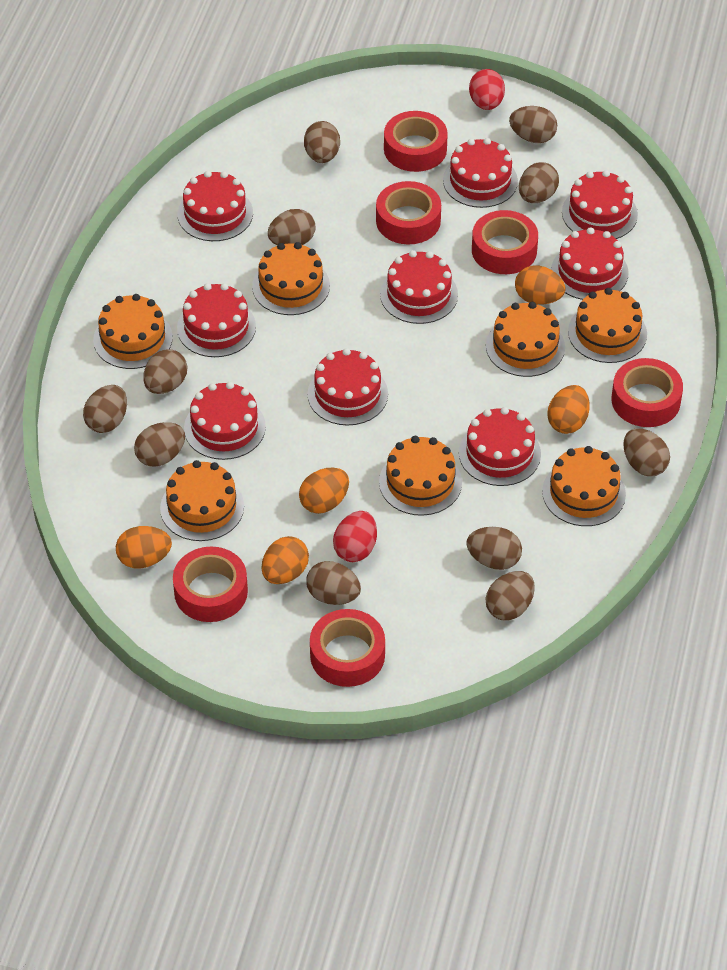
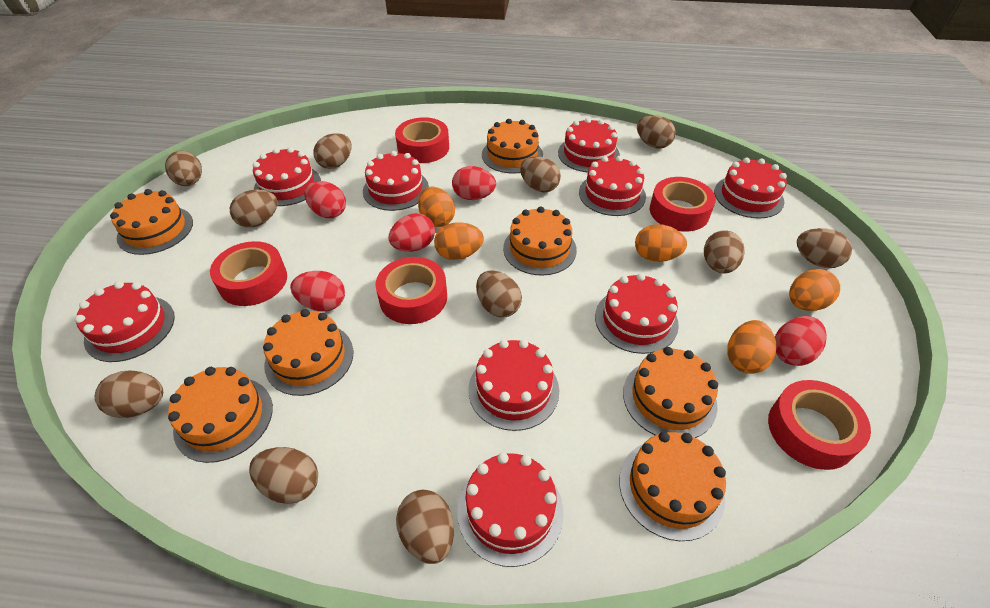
red egg: [333,511,377,562] [469,69,505,110] = 2 -> [290,271,345,312] [304,181,346,218] [389,213,435,252] [452,166,496,200] [775,316,827,366] = 5
red tape: [173,547,248,622] [310,609,385,687] [376,181,441,245] [384,111,448,172] [472,210,538,274] [611,358,683,427] = 6 -> [210,241,287,306] [375,257,447,324] [395,117,449,163] [650,177,716,231] [768,380,871,470] = 5

